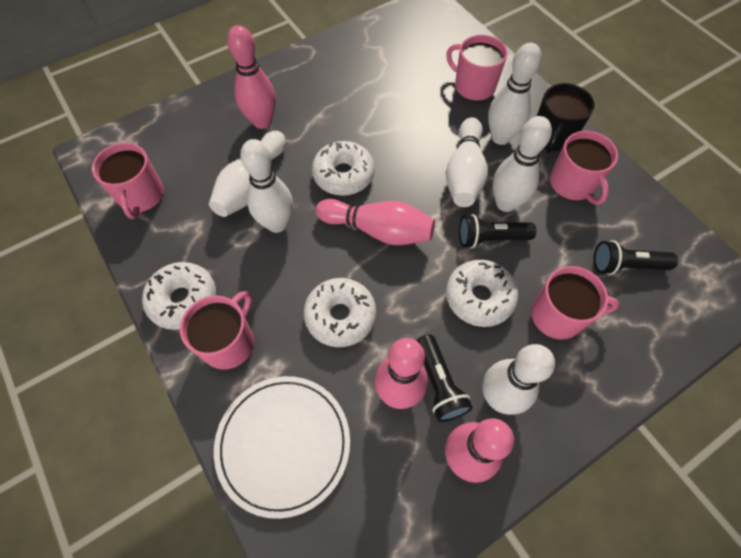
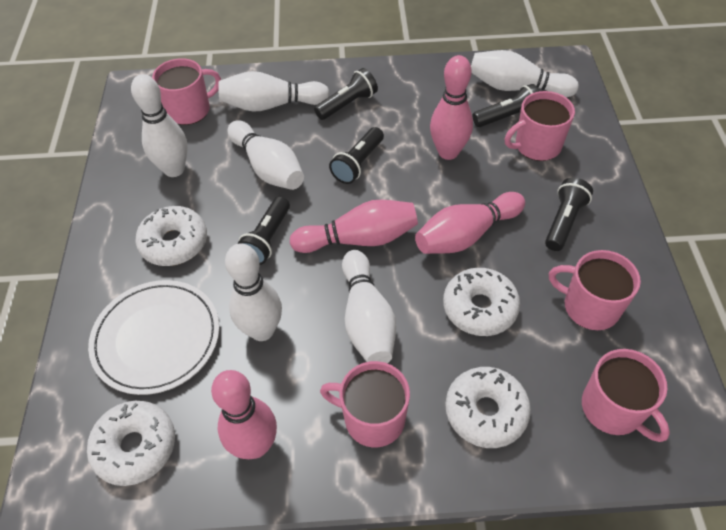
black flashlight: [417,334,473,422] [459,214,536,248] [594,240,678,275] = 3 -> [237,197,290,265] [314,68,378,120] [329,127,384,184] [472,84,539,127] [545,178,593,251] = 5
black mug: [537,83,595,153] = 1 -> none = 0

